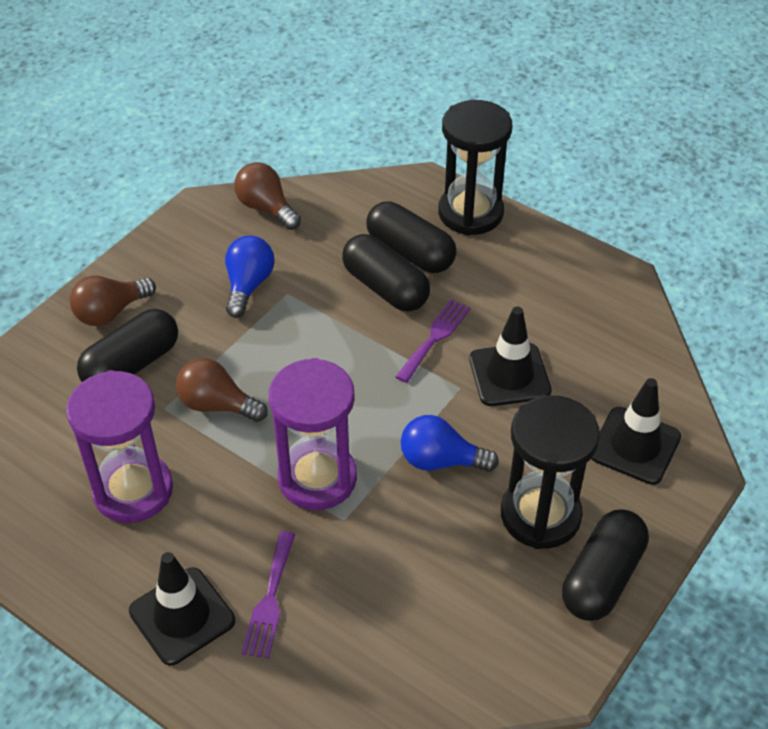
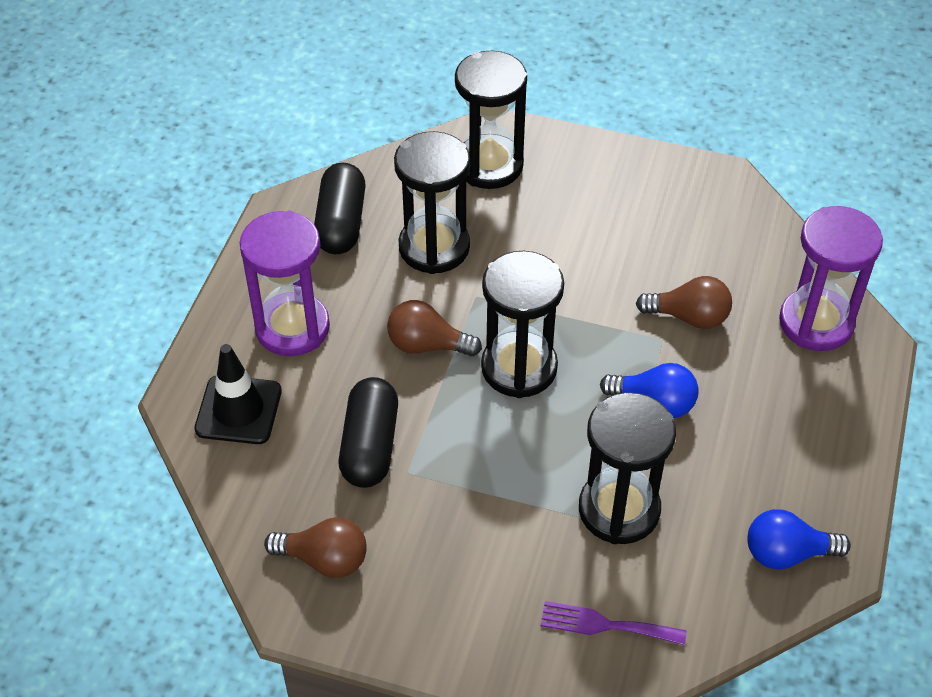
black capsule: [77,309,178,382] [342,234,430,311] [366,201,457,273] [562,510,649,621] = 4 -> [314,163,366,254] [339,377,398,488] = 2
black hourglass: [438,100,512,235] [501,395,600,549] = 2 -> [394,131,470,274] [455,51,527,189] [481,251,564,398] [579,392,676,544] = 4
black traffic cone: [129,552,235,665] [469,307,552,406] [592,378,681,485] = 3 -> [195,344,282,444] = 1
purple fork: [242,531,295,659] [396,299,470,383] = 2 -> [541,601,686,645] = 1

